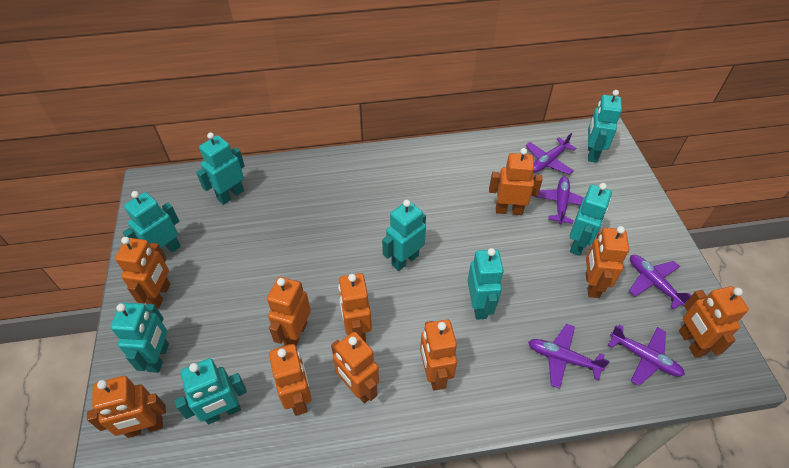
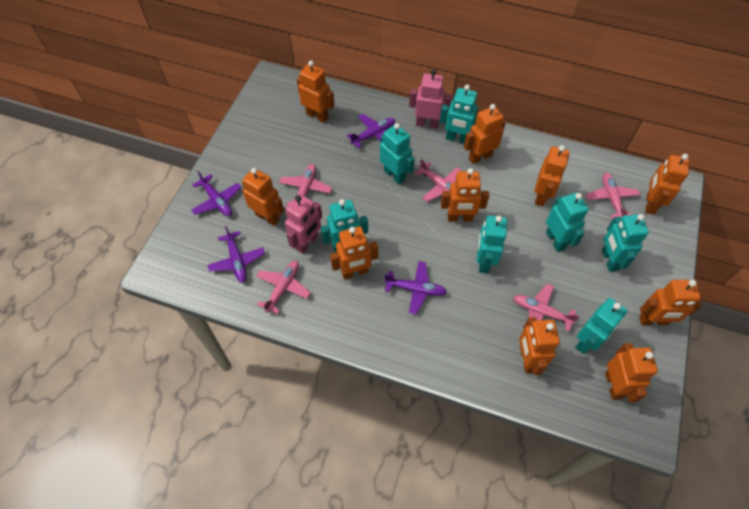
pink plane: none = 0 -> [256,261,311,314] [279,164,332,205] [415,159,462,202] [513,283,579,331] [586,173,640,219] = 5
pink robot: none = 0 -> [285,194,322,254] [409,69,452,129] = 2
purple plane: [525,133,576,175] [528,324,610,388] [533,177,584,224] [608,324,685,386] [629,255,692,309] = 5 -> [191,171,241,216] [207,226,265,283] [347,114,395,149] [385,261,447,314] = 4
turquoise robot: [110,303,169,373] [123,191,181,257] [175,358,247,424] [196,132,245,205] [382,200,426,271] [467,248,504,320] [569,183,612,256] [588,90,622,163] = 8 -> [321,199,368,253] [380,123,415,185] [439,85,478,144] [477,215,507,273] [546,193,589,252] [575,298,627,354] [602,214,649,272] = 7

